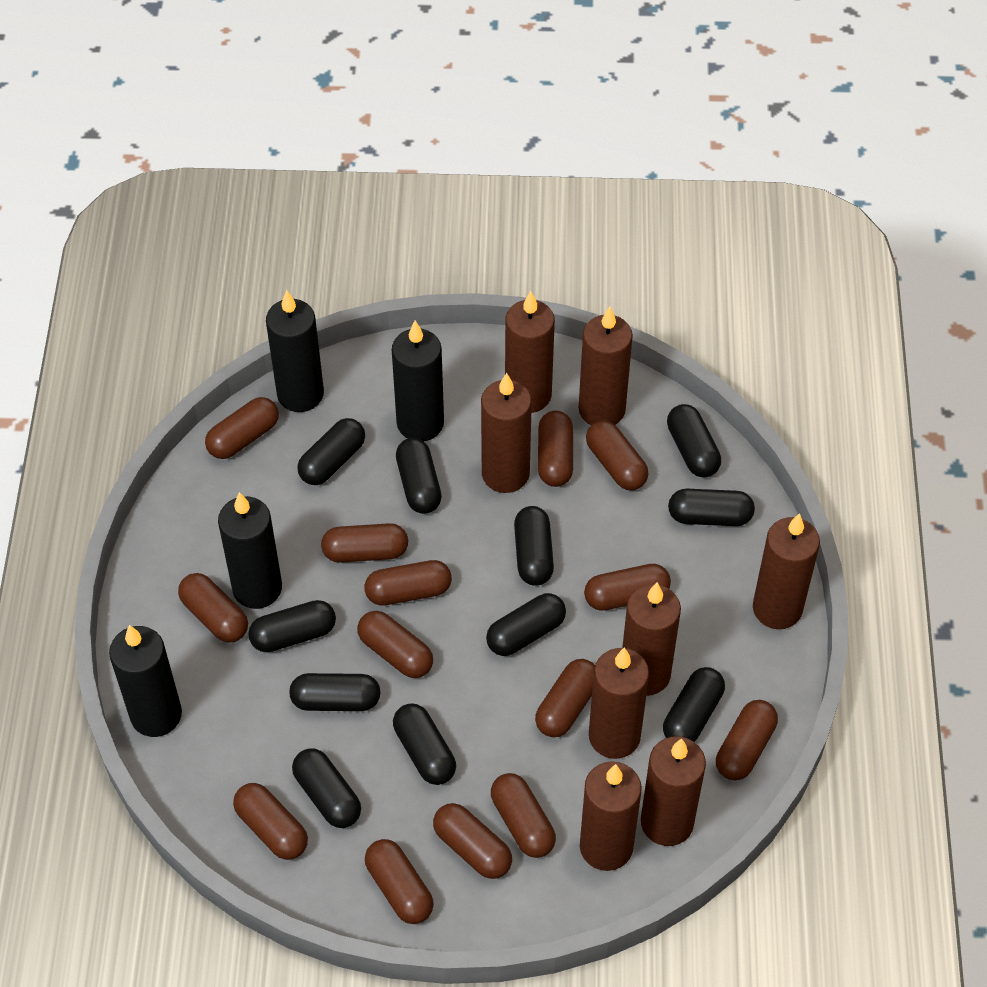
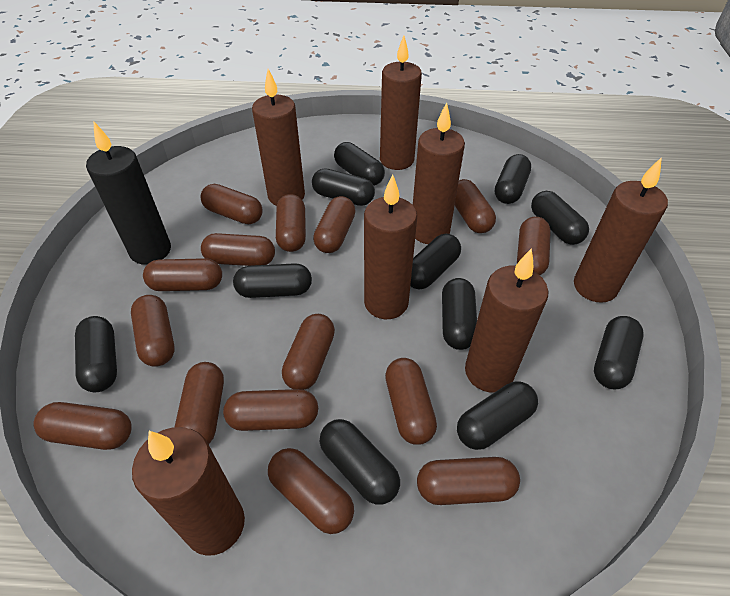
black candle: [109,625,182,737] [218,492,282,609] [266,290,324,412] [392,321,444,441] = 4 -> [86,122,171,265] = 1
brown candle: [481,373,532,493] [505,291,555,413] [579,306,633,425] [580,761,642,871] [589,648,649,759] [622,582,681,696] [641,736,706,846] [753,513,820,629] = 8 -> [132,427,245,556] [252,69,305,206] [364,174,417,319] [380,35,422,170] [413,102,465,244] [465,248,548,392] [574,157,668,303] = 7
brown capsule: [178,573,248,643] [205,397,279,459] [233,783,308,860] [321,523,408,563] [357,611,433,678] [364,560,452,606] [365,839,434,924] [433,803,512,879] [491,773,556,858] [535,659,595,737] [538,411,573,487] [584,564,671,611] [586,420,648,490] [716,700,778,781] = 14 -> [34,402,132,450] [131,295,175,367] [143,258,222,291] [175,362,224,445] [201,184,263,224] [201,233,275,266] [223,389,318,431] [268,448,354,534] [276,194,306,252] [282,314,335,390] [313,196,356,253] [385,358,437,445] [417,457,520,505] [455,179,496,233] [517,217,551,275] = 15

